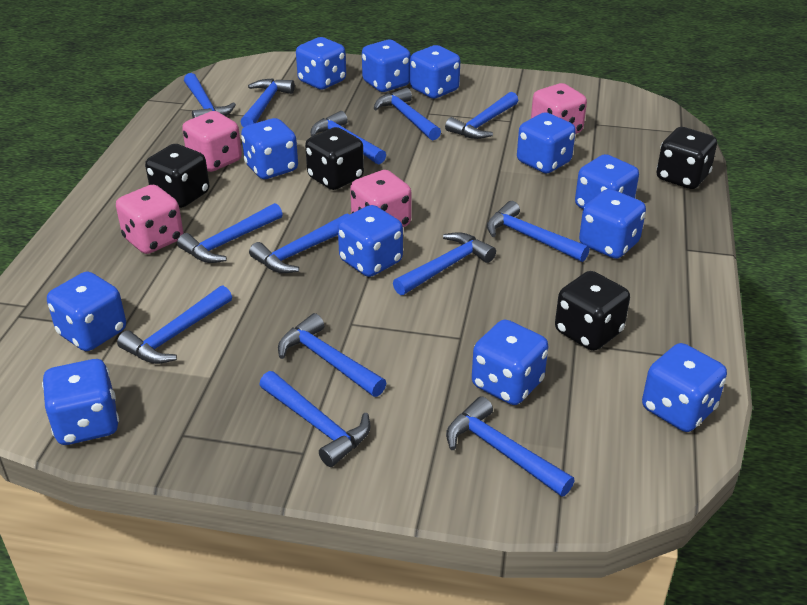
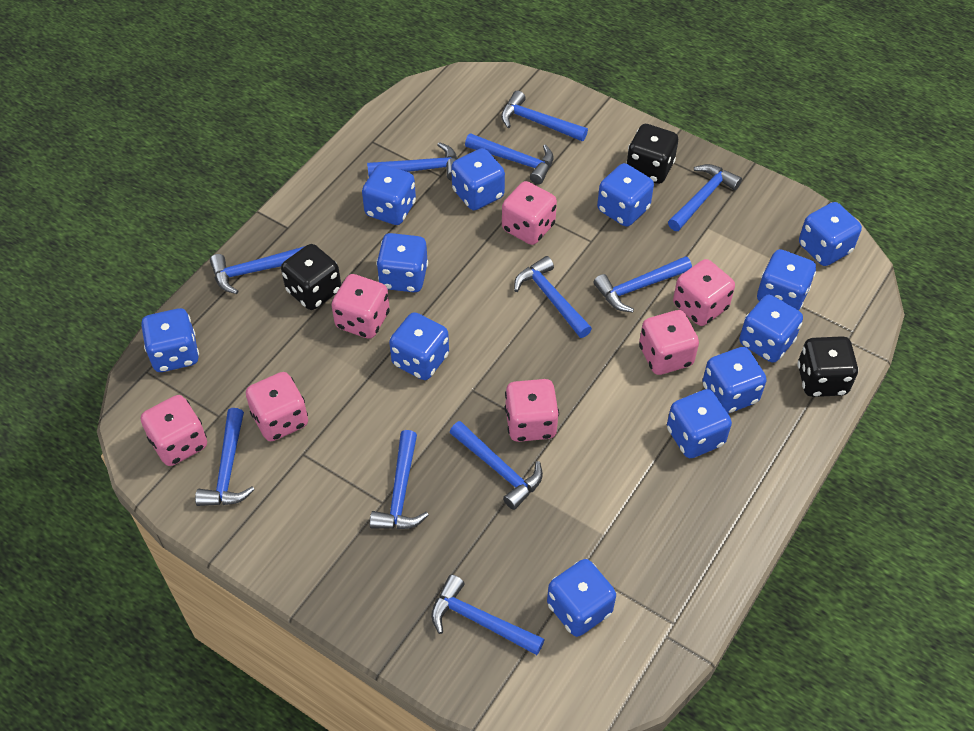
black dice: [145,144,209,208] [305,127,364,190] [555,271,630,351] [657,127,717,189] = 4 -> [281,244,341,310] [626,124,678,184] [797,336,859,397] = 3
blue hammer: [117,285,232,364] [177,203,283,263] [184,73,236,118] [241,78,295,127] [249,213,349,273] [259,371,371,467] [278,313,386,397] [311,111,386,164] [373,88,441,140] [393,232,496,295] [445,92,518,139] [446,396,575,497] [487,201,590,262] = 13 -> [195,408,255,506] [210,246,305,294] [367,142,458,180] [370,430,429,529] [431,574,545,655] [449,421,543,510] [465,133,553,184] [501,91,588,141] [514,256,592,338] [594,256,692,312] [668,164,742,231] = 11
pink dice: [116,185,183,254] [182,111,242,172] [350,170,412,227] [531,83,587,134] = 4 -> [141,395,207,466] [246,372,308,441] [331,274,390,339] [502,181,557,245] [505,379,559,442] [639,310,699,375] [673,259,735,326] = 7

